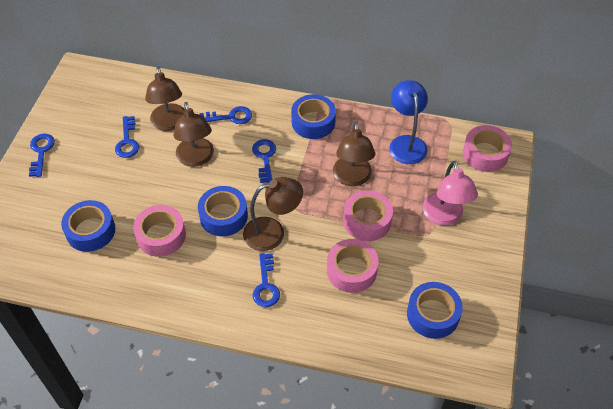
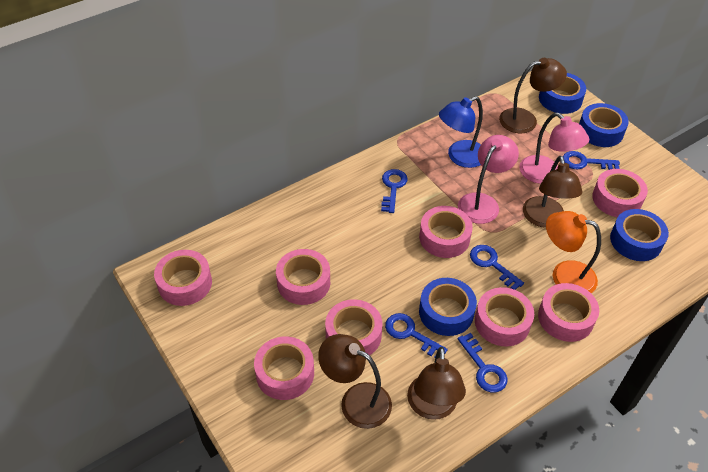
orange lamp: none = 0 -> [546,211,601,293] = 1
pink lamp: [423,161,478,225] = 1 -> [458,135,519,224] [519,113,589,184] = 2
pink tape: [133,205,186,257] [327,239,379,293] [343,190,393,241] [463,125,512,172] = 4 -> [154,250,212,306] [254,336,314,400] [276,249,330,305] [325,299,383,355] [419,206,473,258] [475,287,534,346] [538,283,599,342] [592,169,648,217] = 8

